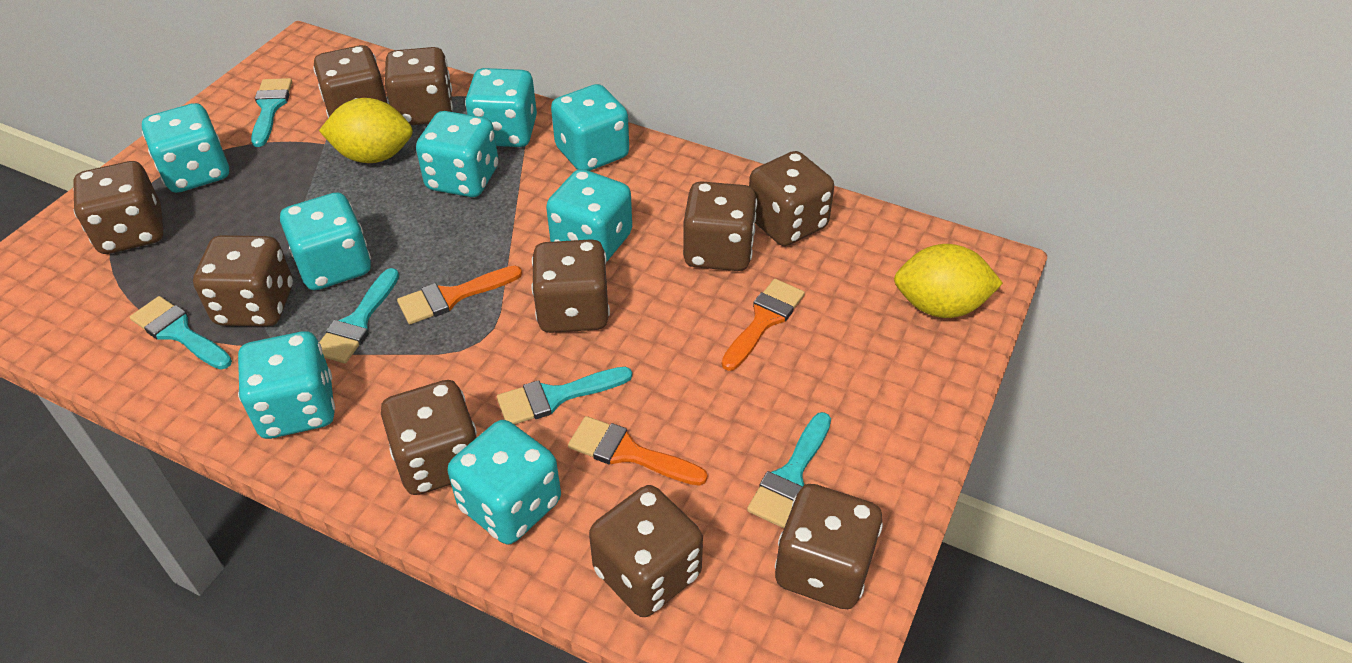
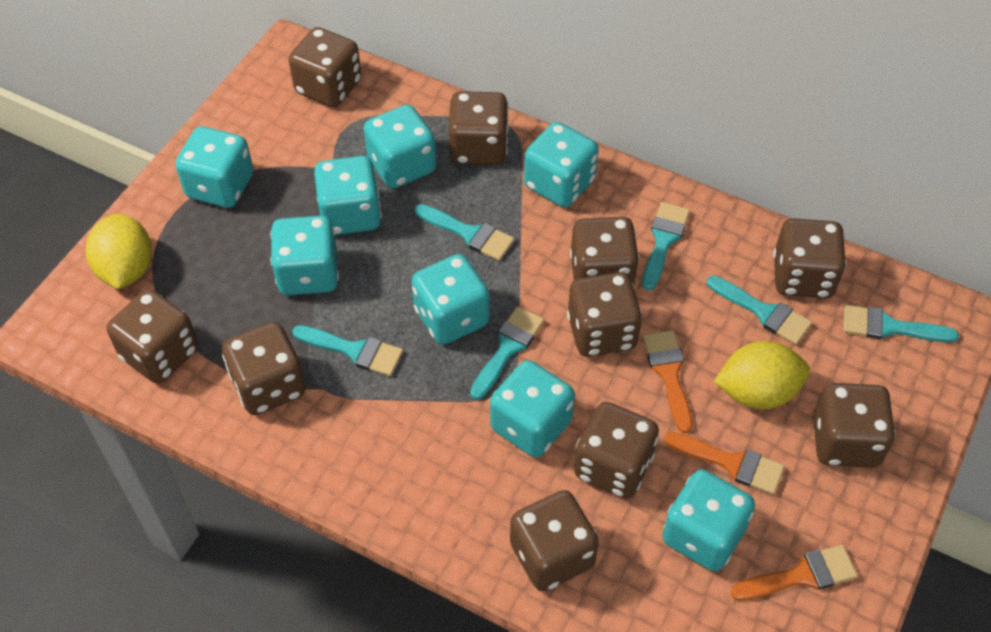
turquoise brush: [130,296,232,370] [251,78,292,147] [319,268,399,363] [497,367,632,424] [747,412,831,528] = 5 -> [292,325,403,376] [415,204,514,261] [470,306,544,400] [642,202,690,290] [707,275,812,345] [843,305,959,342] = 6

